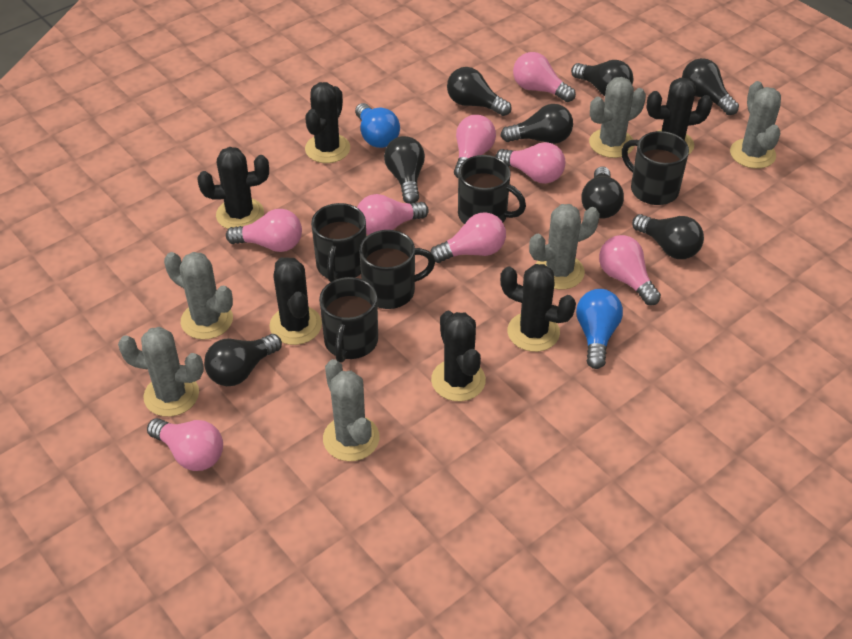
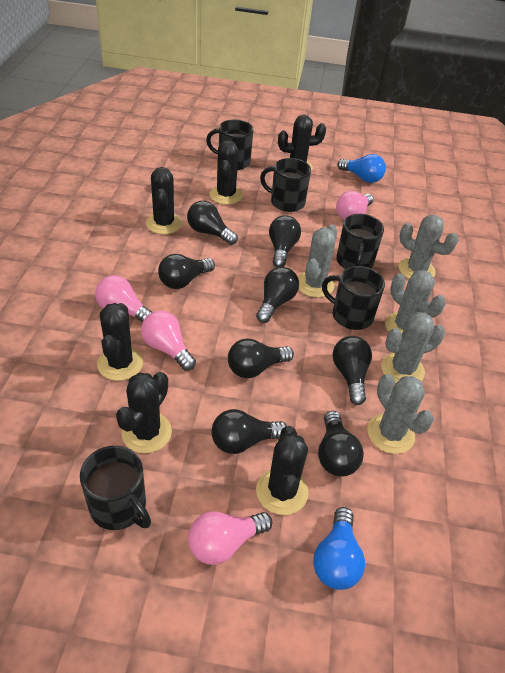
grey cactus: [118,327,204,417] [164,252,233,340] [323,359,380,461] [529,204,600,290] [589,77,646,158] [730,81,781,169] = 6 -> [298,225,337,298] [367,374,434,454] [381,312,445,383] [385,270,446,333] [398,215,458,279] = 5
pink light bulb: [147,418,223,471] [226,209,302,252] [357,194,429,235] [430,212,506,263] [454,115,496,178] [495,142,565,184] [513,52,576,102] [599,235,661,305] = 8 -> [95,275,152,323] [141,311,196,371] [188,512,272,565] [336,191,373,220] = 4

